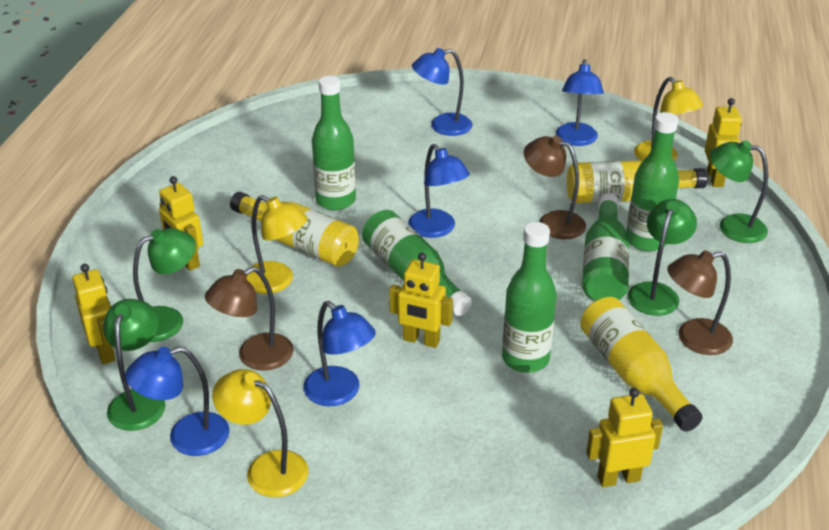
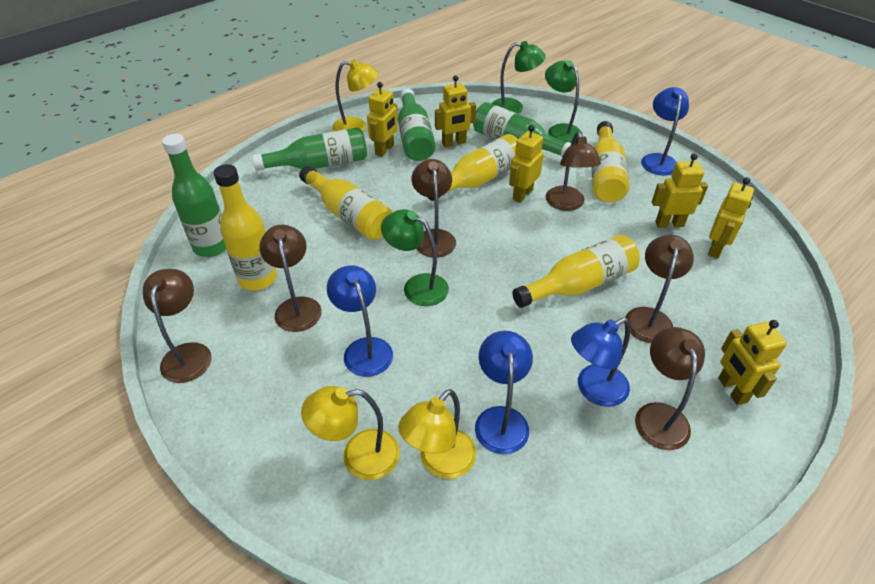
blue lamp: [125,346,230,456] [303,301,376,406] [408,144,470,238] [412,48,473,136] [556,59,604,146] = 5 -> [327,265,393,377] [475,331,533,454] [571,318,630,407] [641,87,689,176] = 4
brown lamp: [205,267,294,371] [524,136,586,239] [667,250,733,355] = 3 -> [143,269,212,383] [259,225,322,332] [412,159,456,258] [546,131,601,211] [625,235,694,343] [635,327,705,450] = 6
green bottle: [312,76,356,210] [362,210,472,316] [502,222,557,373] [582,193,629,301] [626,112,679,251] = 5 -> [162,134,226,257] [252,127,367,171] [398,88,436,161] [473,102,571,157] = 4
green lamp: [103,299,165,431] [133,228,196,342] [628,199,697,316] [710,140,768,243] = 4 -> [381,209,449,306] [492,41,546,114] [545,60,583,143] = 3
yellow bottle: [230,192,359,267] [567,160,708,203] [580,297,703,432] = 3 -> [213,164,277,291] [299,166,392,240] [428,134,518,201] [512,235,640,308] [591,121,629,202] = 5
yellow robot: [72,264,116,364] [159,176,203,271] [389,252,453,348] [586,388,663,487] [705,98,742,187] = 5 -> [367,82,398,157] [435,75,476,147] [509,125,544,203] [652,153,708,228] [708,177,754,259] [718,320,787,405] = 6

